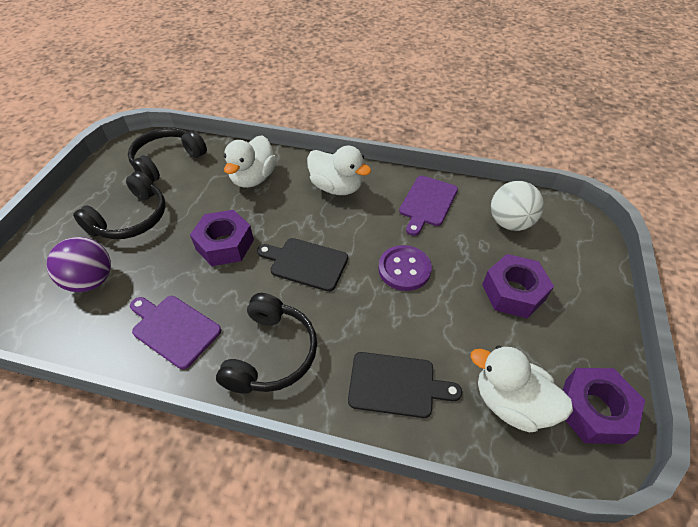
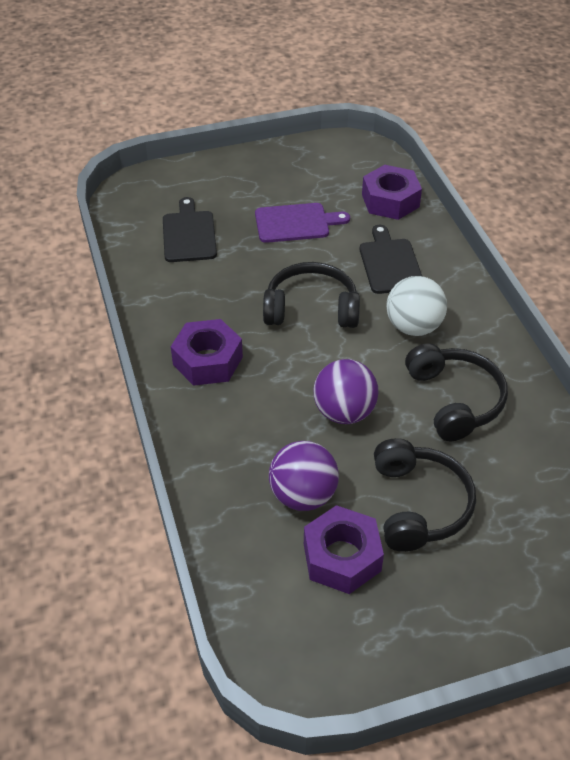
purple ball: [47,237,111,292] = 1 -> [269,441,339,511] [313,359,379,424] = 2
purple button: [378,245,432,291] = 1 -> none = 0
purple cutting board: [130,296,221,369] [399,176,458,236] = 2 -> [255,203,350,243] = 1
white duck: [224,135,277,188] [307,146,371,195] [471,345,573,432] = 3 -> none = 0

